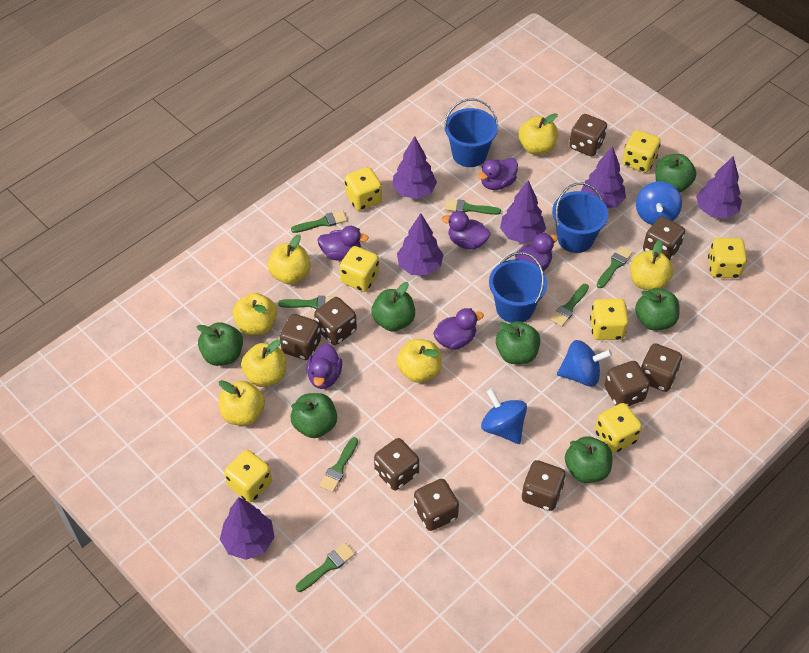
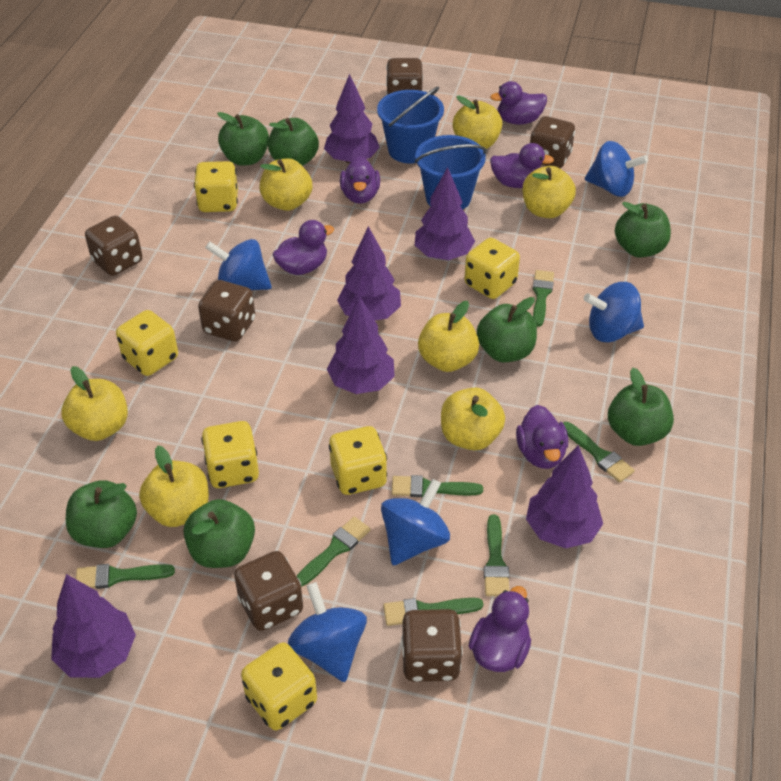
blue bucket: [444,98,498,167] [489,252,547,323] [552,183,608,253] = 3 -> [377,86,444,163] [415,135,487,209] = 2
blue spinning top: [481,388,527,444] [557,340,612,387] [636,181,682,225] = 3 -> [205,239,272,290] [288,582,367,682] [381,479,450,565] [584,282,644,342] [585,141,648,197] = 5
brown dice: [280,314,321,360] [314,297,357,345] [374,438,419,490] [414,479,459,531] [521,460,566,511] [569,114,607,156] [605,361,650,406] [641,343,682,392] [643,216,685,260] = 9 -> [85,216,142,276] [198,280,255,342] [234,551,303,631] [386,58,423,95] [401,609,463,682] [530,116,575,168] = 6
yellow dice: [224,450,272,503] [339,246,379,292] [345,167,382,211] [590,299,628,340] [595,403,642,453] [622,130,661,173] [708,238,747,278] = 7 -> [116,310,178,376] [194,161,238,212] [201,421,259,488] [241,642,317,730] [329,426,387,495] [464,238,520,299] = 6

